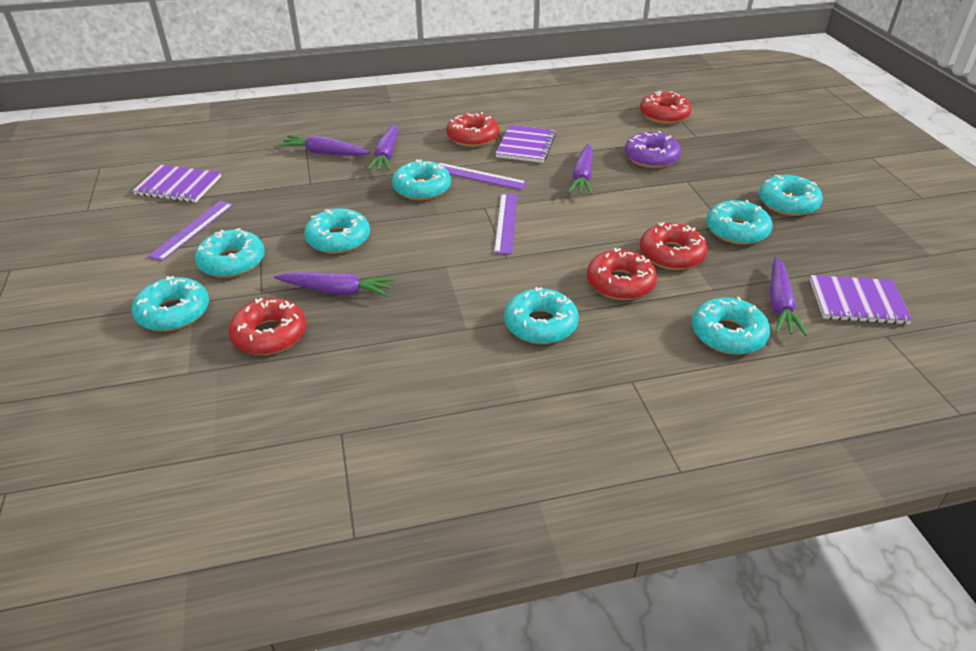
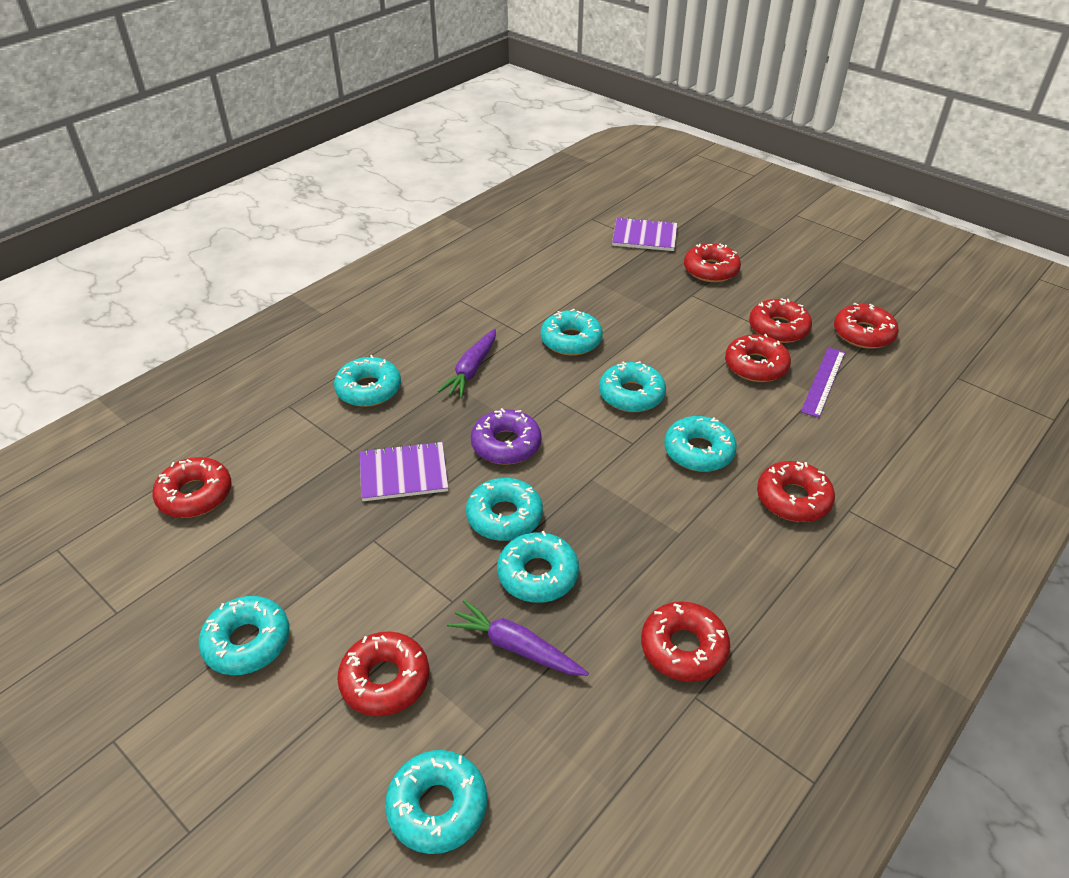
purple carrot: [274,272,394,297] [279,135,371,156] [367,124,398,171] [568,144,593,195] [769,257,807,336] = 5 -> [438,329,496,398] [447,600,589,676] = 2
purple notebook: [133,165,221,202] [496,125,556,163] [810,275,913,325] = 3 -> [360,441,448,501] [612,217,677,251] = 2
purple ruler: [147,201,234,261] [438,162,527,190] [494,193,518,255] = 3 -> [801,347,845,418] = 1
red donut: [228,298,306,355] [446,112,499,147] [587,248,657,300] [640,91,692,124] [640,222,708,270] = 5 -> [152,457,232,518] [337,631,429,716] [641,601,730,682] [684,243,741,282] [725,334,791,382] [749,298,812,343] [757,461,835,522] [834,303,899,349] = 8

